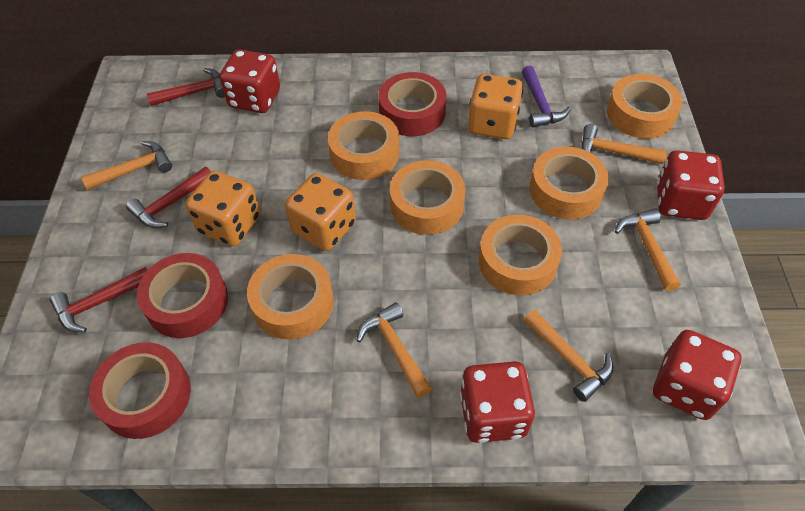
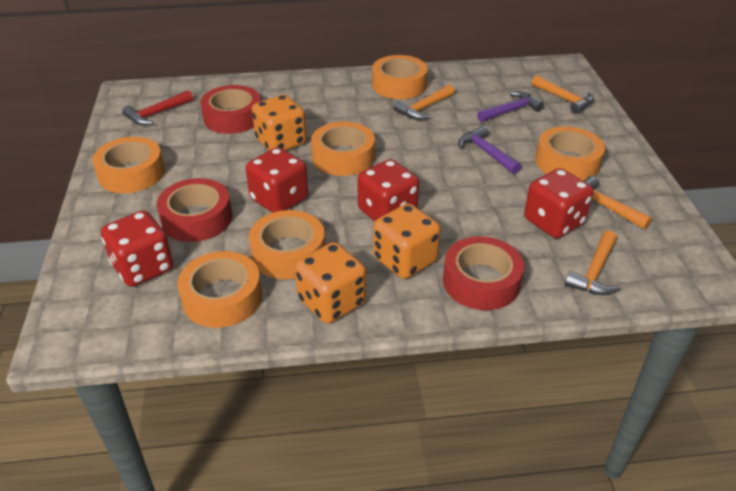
orange hammer: [81,141,172,190] [356,302,432,398] [523,310,613,402] [581,124,667,164] [615,209,681,291] = 5 -> [393,85,454,120] [532,75,594,114] [565,231,620,295] [584,176,652,229] = 4
purple hammer: [522,66,571,127] = 1 -> [458,126,521,174] [477,91,544,122] = 2
red hammer: [50,267,148,332] [126,167,211,228] [147,68,225,106] = 3 -> [122,90,193,125] = 1

